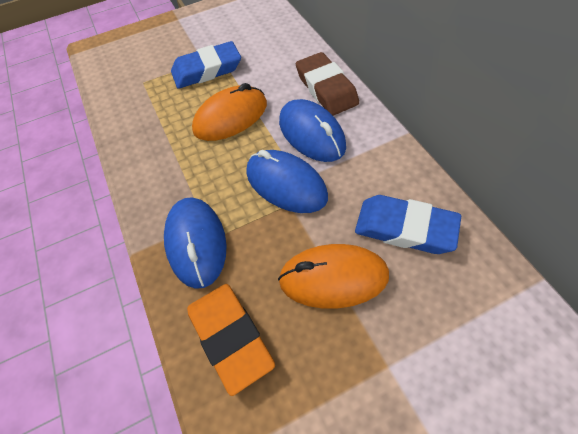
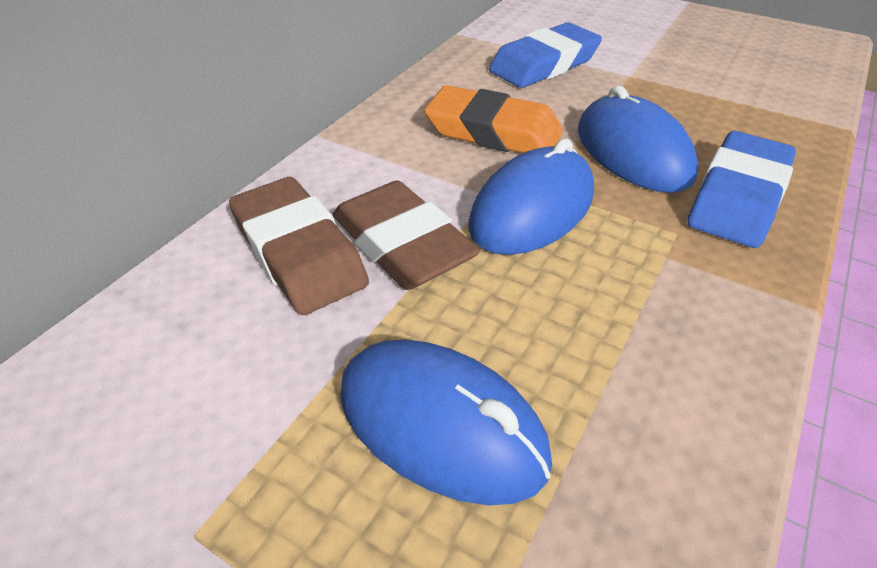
brown eraser: [296,52,359,116] = 1 -> [229,177,369,315] [333,181,480,290] = 2
orange mouse: [192,83,267,141] [278,244,389,309] = 2 -> none = 0

